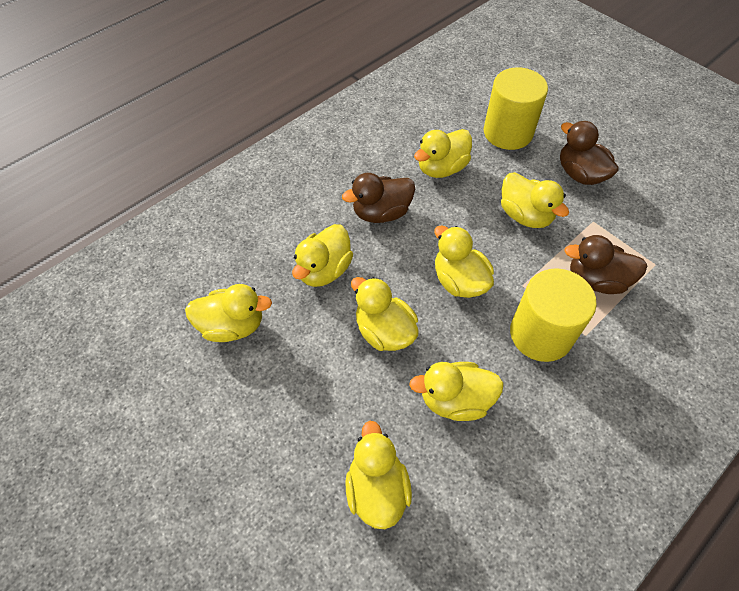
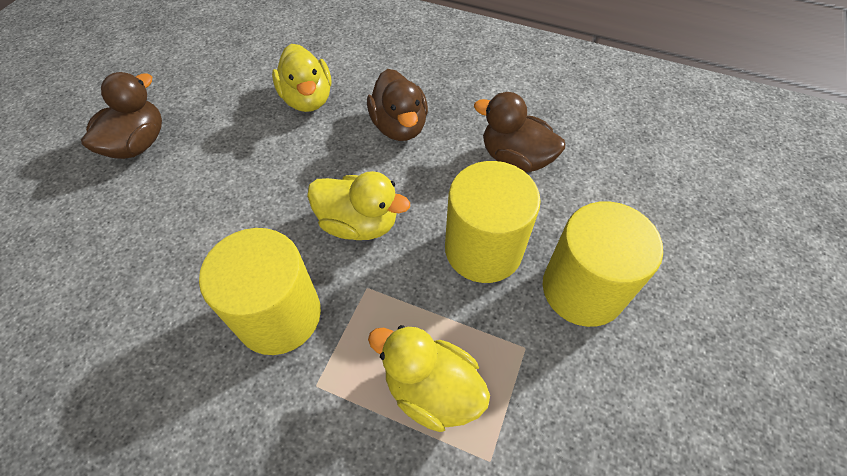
yellow cylinder: [484,68,548,150] [510,268,597,362] = 2 -> [199,228,321,355] [445,161,541,283] [542,201,663,327] = 3
yellow duck: [185,284,272,342] [292,224,353,287] [345,421,412,529] [351,277,419,351] [409,362,504,421] [414,129,472,178] [434,225,494,298] [501,172,569,228] = 8 -> [272,44,331,112] [307,171,410,240] [368,325,490,432] = 3

